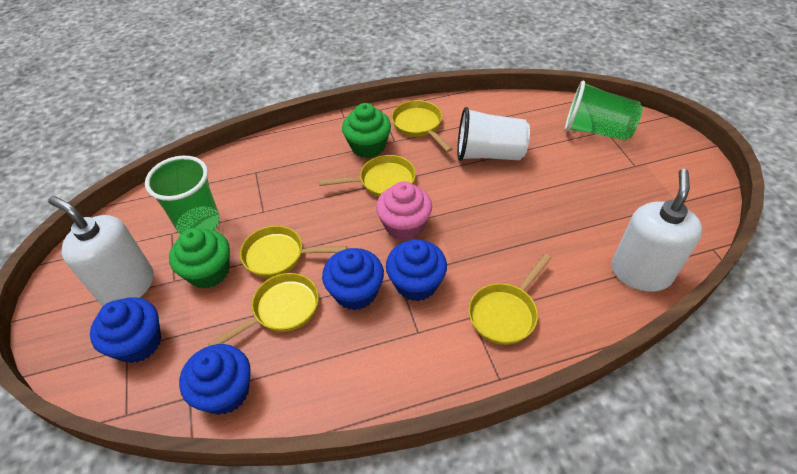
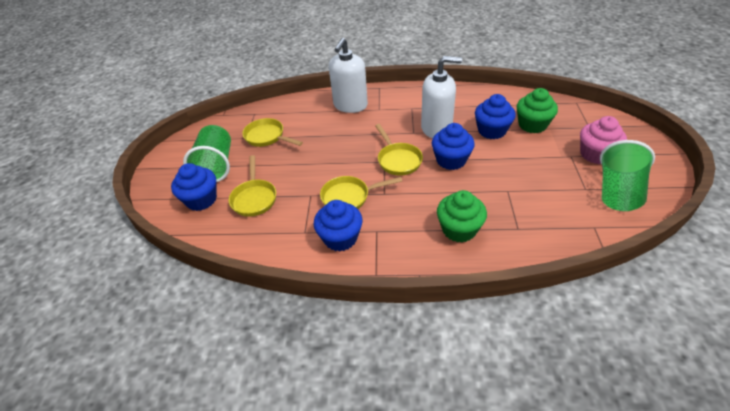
white cup: [457,107,530,161] = 1 -> none = 0
yellow pan: [208,273,319,346] [240,226,347,278] [319,155,416,197] [392,100,453,152] [469,254,551,345] = 5 -> [229,155,276,217] [242,118,303,147] [320,176,402,209] [375,124,423,176] = 4

